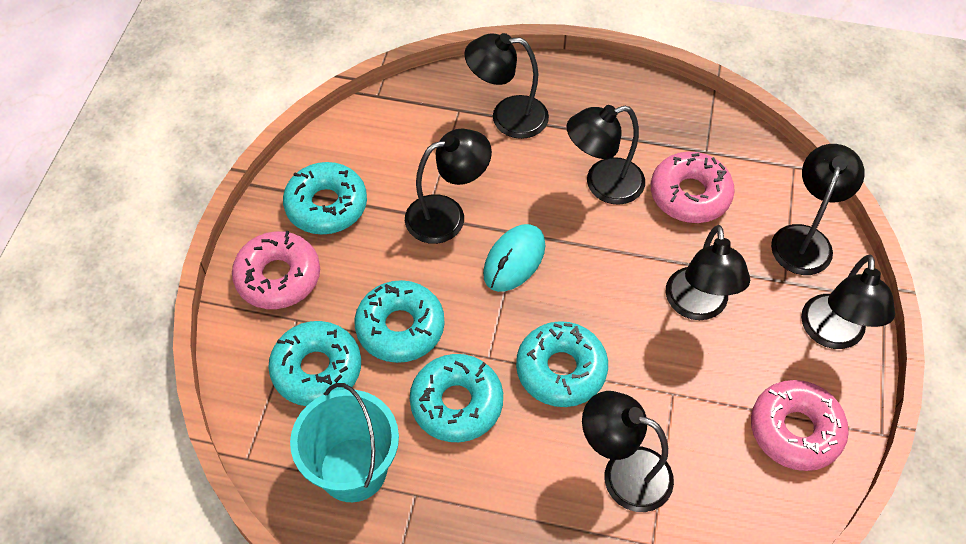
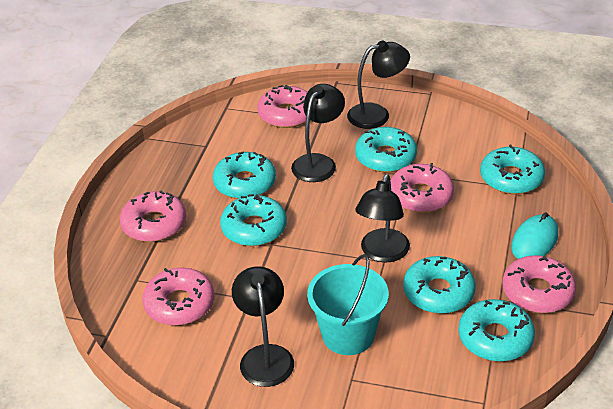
black lamp: [405,129,492,244] [464,33,549,139] [567,105,645,205] [582,391,674,512] [666,225,750,320] [771,144,865,275] [801,254,895,349] = 7 -> [232,266,294,387] [291,84,345,182] [347,40,410,129] [355,174,410,263] = 4
pink donut: [232,231,320,309] [651,152,735,223] [751,380,849,471] = 3 -> [120,191,186,242] [142,268,214,326] [257,85,307,128] [390,163,454,213] [502,255,576,313] = 5
turquoise donut: [268,321,361,406] [283,162,367,235] [355,280,445,363] [410,354,503,442] [516,321,608,407] = 5 -> [213,152,276,199] [220,194,287,246] [355,127,417,172] [403,256,476,314] [458,299,535,362] [480,144,545,194] = 6

